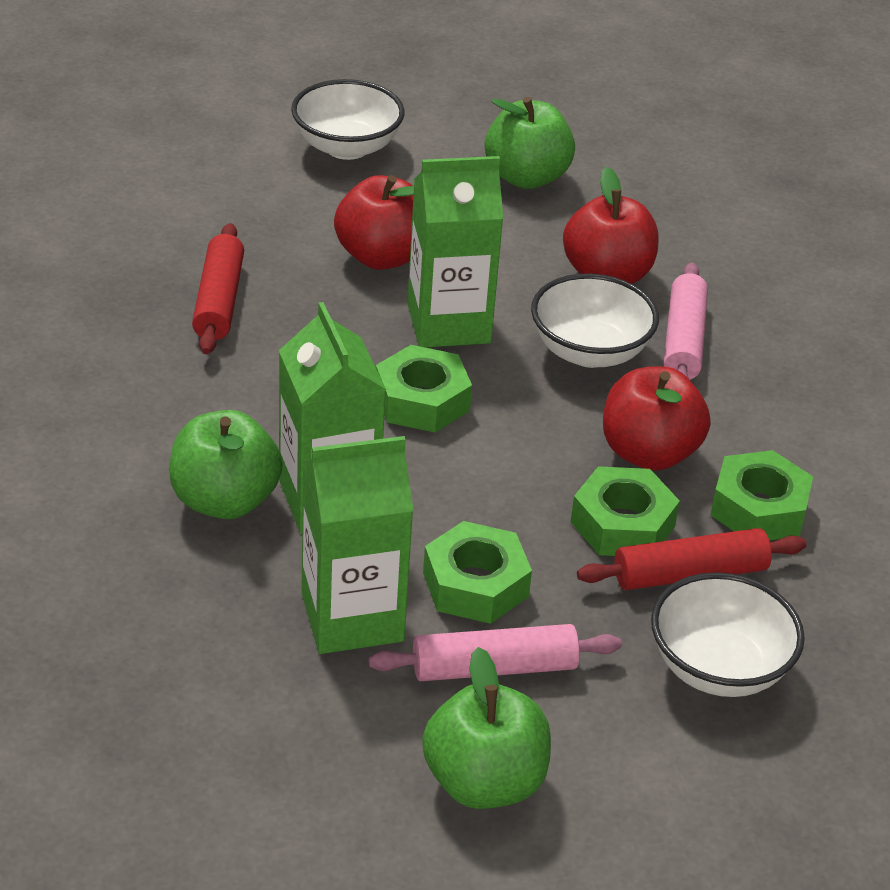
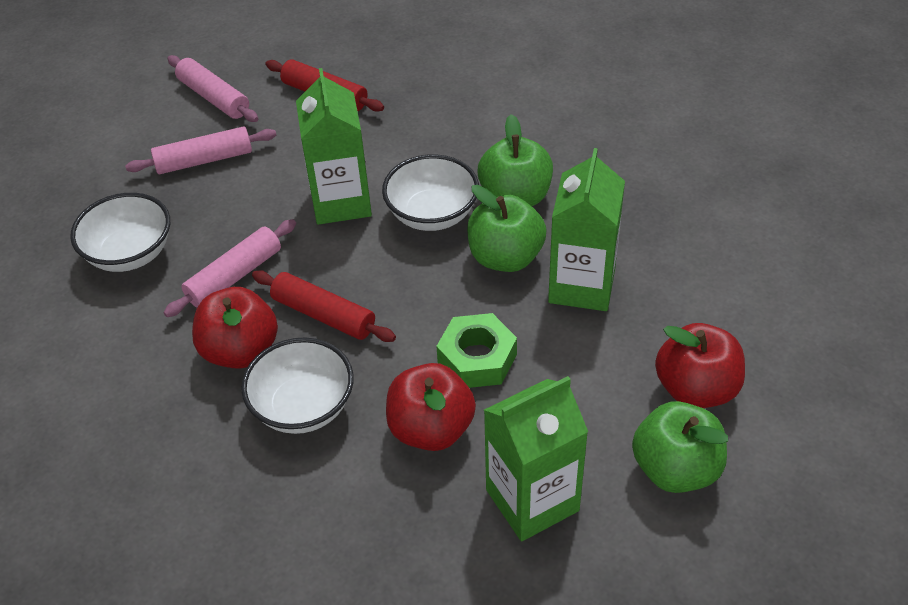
green nut: [376,345,472,433] [423,521,532,624] [571,466,680,556] [710,450,813,540] = 4 -> [436,313,517,388] = 1
pink rolling pin: [368,624,622,681] [664,263,708,380] = 2 -> [125,126,276,174] [163,219,296,317] [167,55,258,122] = 3

